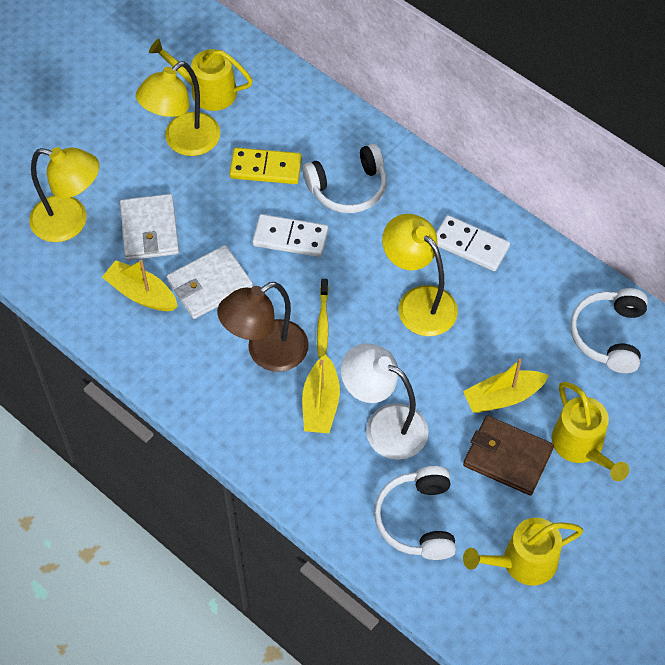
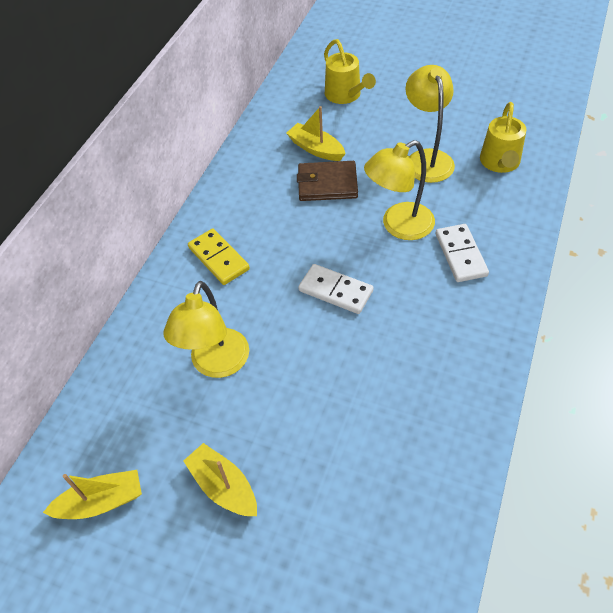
brown lamp: [217,282,309,372] = 1 -> none = 0
white headphones: [303,144,387,213] [374,466,456,560] [570,288,648,373] = 3 -> none = 0
white lamp: [341,343,429,460] = 1 -> none = 0
white wallet: [120,194,179,260] [166,245,253,319] = 2 -> none = 0
yellow toothbrush: [317,279,329,358] = 1 -> none = 0
yellow watering can: [149,39,253,111] [463,518,584,585] [552,382,629,481] = 3 -> [324,39,376,104] [480,102,527,173] = 2

